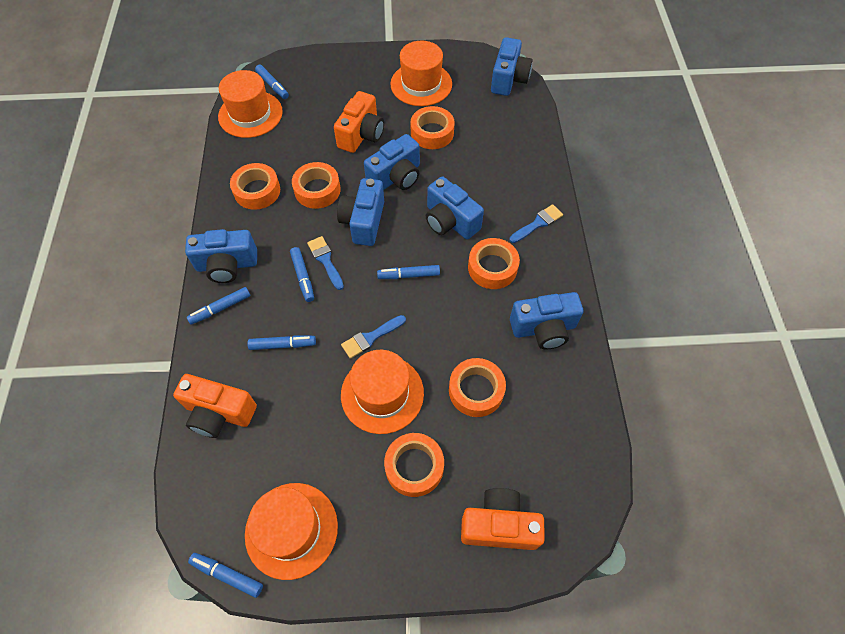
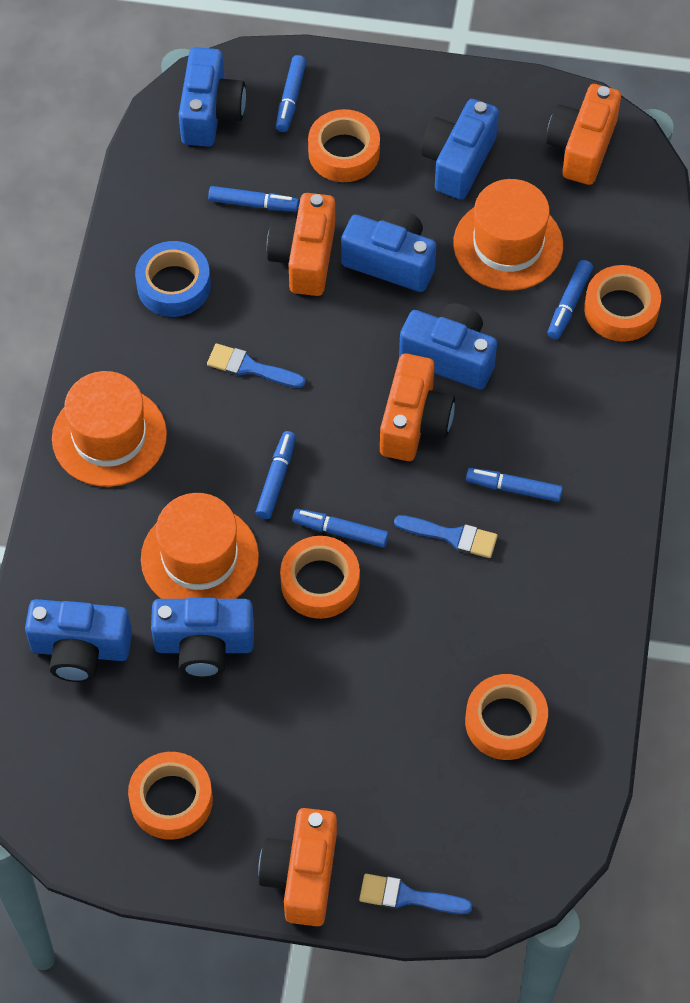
blue tape: none = 0 -> [135,241,211,317] = 1
orange camera: [173,374,257,438] [334,91,384,153] [461,488,545,550] = 3 -> [258,808,337,926] [267,193,335,296] [380,353,455,461] [546,84,621,185] = 4
orange hat: [218,70,283,138] [245,483,338,580] [341,350,424,434] [390,41,452,106] = 4 -> [52,371,167,487] [141,493,259,599] [453,179,563,291] = 3
orange tape: [230,163,280,210] [292,162,341,209] [384,433,444,497] [410,106,455,149] [449,358,506,417] [468,238,520,289] = 6 -> [128,752,213,840] [280,536,360,619] [308,109,380,182] [465,674,548,760] [584,265,661,342] = 5

